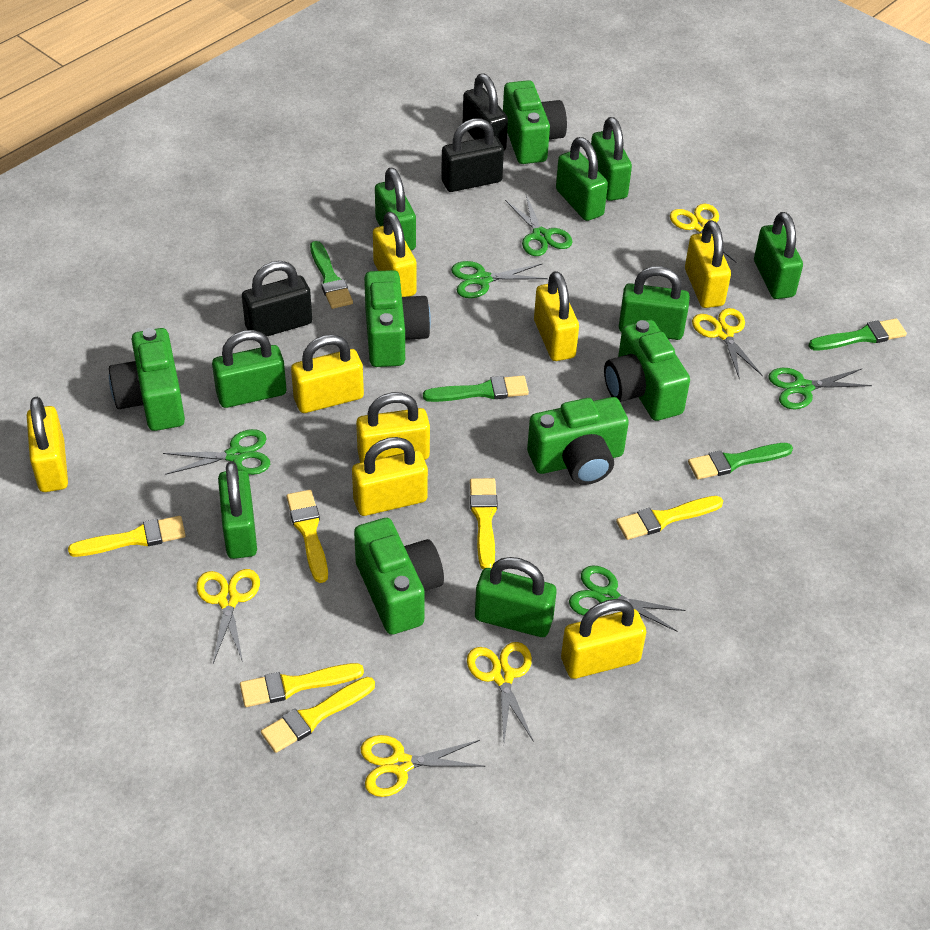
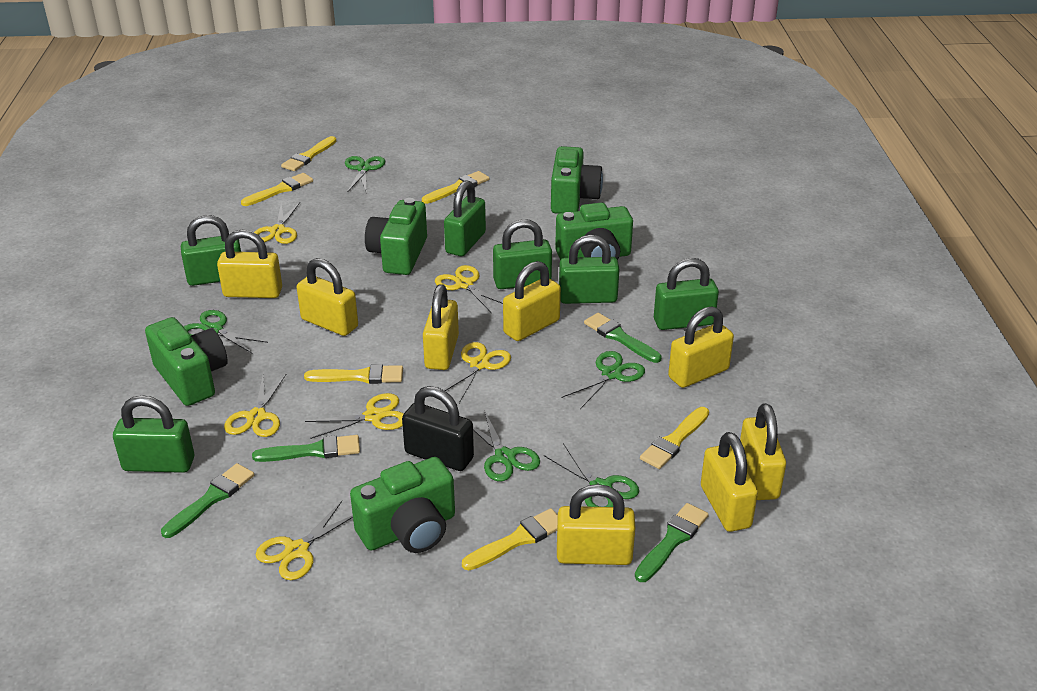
black padlock: [242,261,312,336] [441,118,504,192] [463,74,508,151] = 3 -> [402,386,474,471] = 1
green camera: [109,328,185,431] [354,518,444,635] [364,270,431,367] [503,80,567,164] [527,397,629,485] [604,320,690,421] = 6 -> [145,317,228,406] [350,457,455,553] [365,198,427,275] [551,146,603,214] [555,202,633,261] = 5
green padlock: [212,330,286,408] [218,461,257,559] [375,168,416,250] [475,557,557,637] [556,137,608,221] [591,117,632,201] [619,266,690,340] [754,212,803,299] = 8 -> [113,395,194,473] [181,215,241,286] [444,180,486,256] [493,219,552,289] [559,235,620,304] [654,258,719,330] = 6
yellow scissors: [196,569,260,663] [361,735,485,797] [467,642,534,742] [670,204,736,262] [692,308,763,380] = 5 -> [224,374,286,437] [254,202,300,244] [256,501,353,580] [305,393,404,439] [435,265,503,312] [444,342,511,403] = 6

